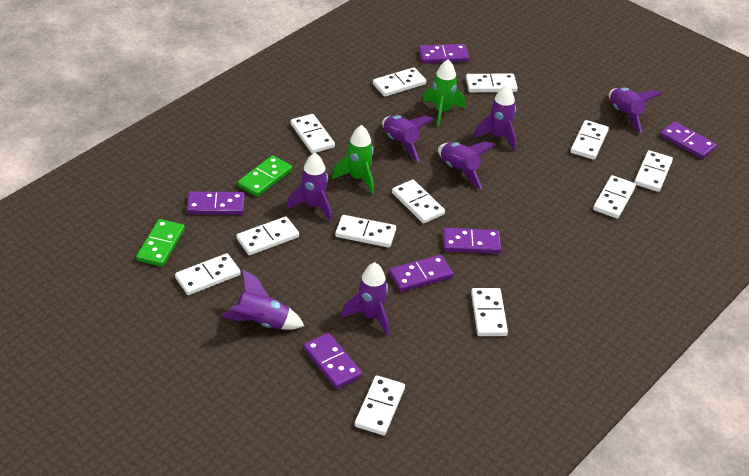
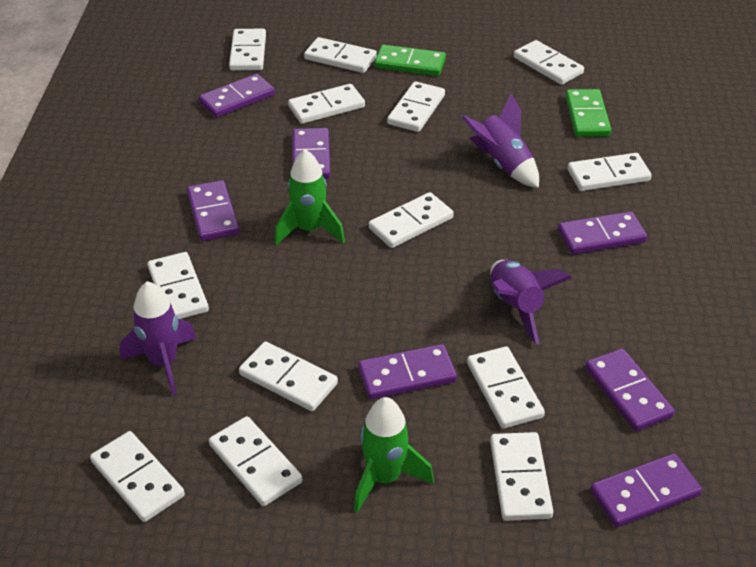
purple domino: [187,191,245,215] [303,333,362,389] [389,255,453,292] [419,44,469,63] [443,228,501,254] [660,121,717,159] = 6 -> [187,180,239,241] [199,74,275,118] [292,128,331,179] [358,344,457,399] [558,211,647,254] [585,348,675,431] [590,453,702,527] = 7
purple rocket: [222,269,304,330] [287,153,332,222] [341,262,389,336] [382,115,434,162] [438,142,496,189] [474,85,517,151] [609,88,662,133] = 7 -> [120,281,197,395] [461,94,539,188] [491,260,572,344] = 3
white domino: [175,253,241,295] [236,216,299,255] [291,114,335,154] [335,215,396,248] [355,375,405,435] [373,67,426,97] [392,180,445,223] [466,74,518,92] [471,288,508,336] [571,120,609,160] [593,175,636,219] [634,150,673,192] = 12 -> [90,431,185,522] [148,252,209,319] [209,416,302,506] [229,29,266,71] [239,341,338,411] [288,84,365,124] [304,37,377,73] [369,192,454,248] [387,81,445,132] [467,346,545,429] [490,432,553,521] [514,40,584,85] [568,153,652,191] = 13

